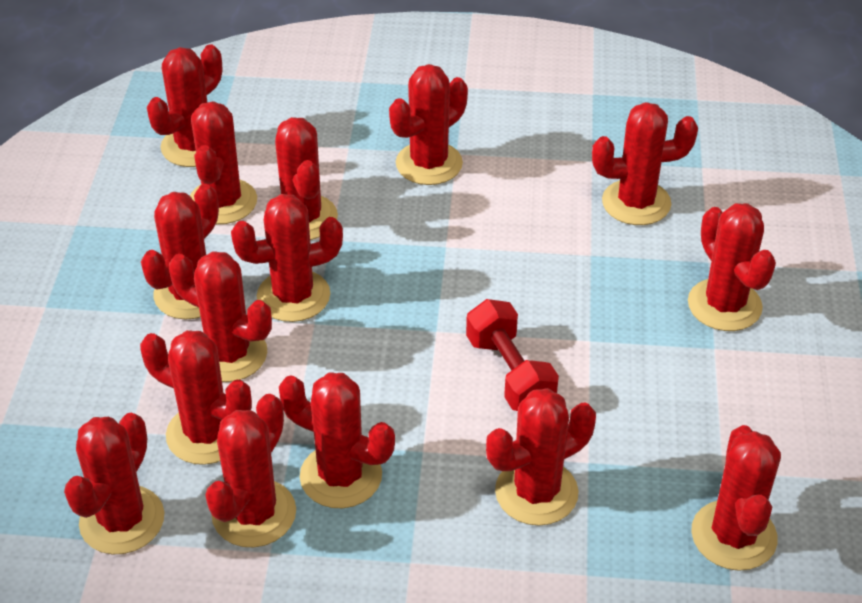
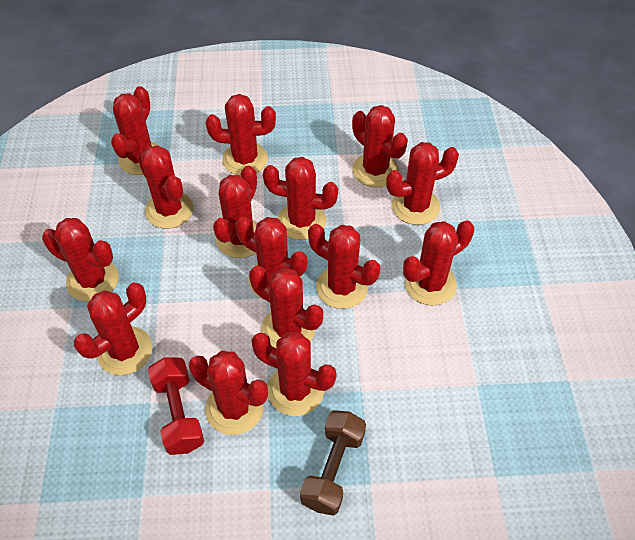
brown dumbbell: none = 0 -> [300,410,366,516] = 1

